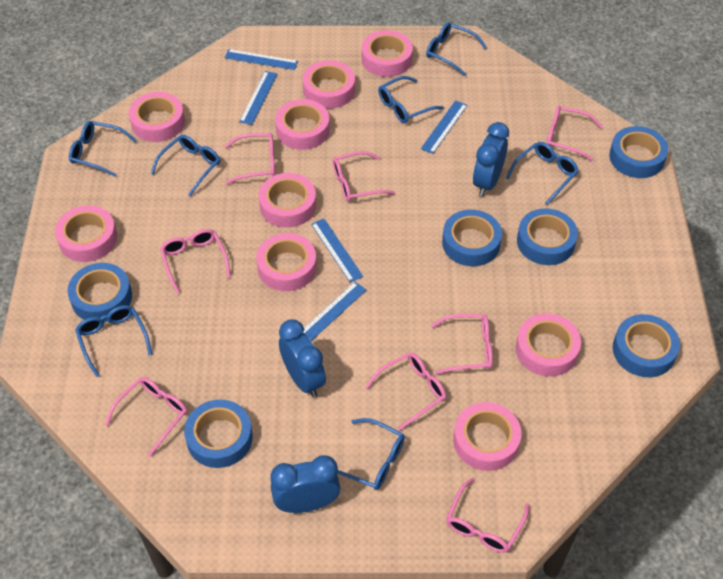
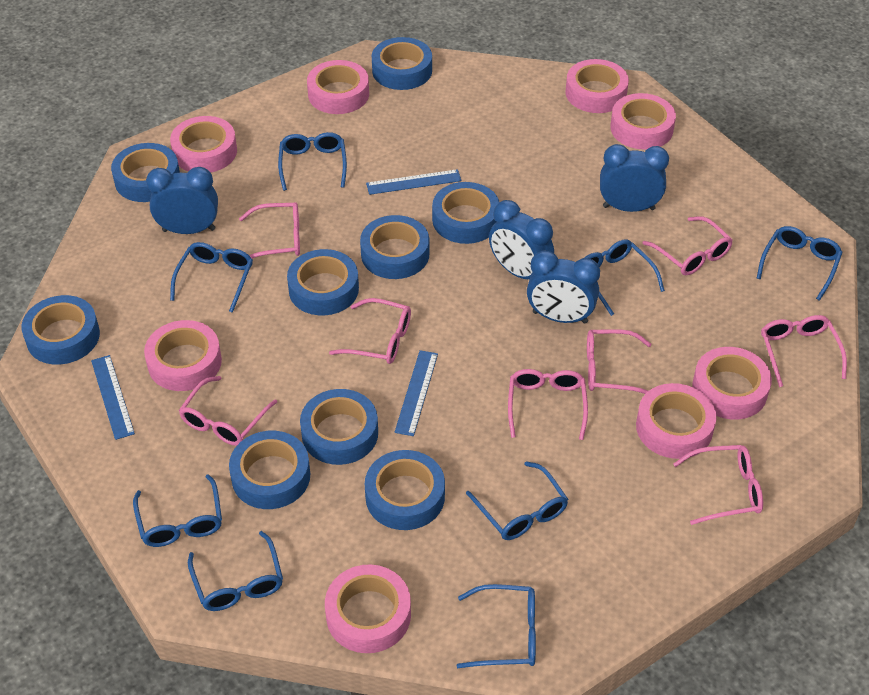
blue clock: [271,455,340,513] [279,319,326,398] [473,122,509,197] = 3 -> [146,167,218,234] [489,200,554,279] [527,250,600,324] [600,144,669,212] = 4
blue glasses: [69,121,136,177] [75,305,152,377] [151,135,220,197] [337,418,405,490] [378,76,444,123] [426,22,487,76] [506,142,579,205] = 7 -> [133,474,222,547] [170,242,253,313] [188,531,283,611] [278,132,347,191] [457,584,536,668] [466,461,568,540] [584,239,665,316] [757,226,843,301] = 8
blue ruler: [225,49,298,70] [239,71,277,125] [304,282,366,341] [311,219,363,282] [421,100,468,154] = 5 -> [91,355,135,440] [366,169,462,195] [395,350,438,436] = 3
blue tape: [67,263,132,322] [184,400,253,468] [442,210,502,266] [517,208,578,265] [609,126,668,178] [613,314,680,377] = 6 -> [22,295,100,365] [111,143,180,202] [229,431,310,509] [287,249,359,315] [300,389,378,465] [360,215,429,279] [365,450,445,530] [372,37,432,90] [432,182,499,244] = 9
pink tape: [55,205,117,262] [129,92,185,142] [256,233,317,291] [259,173,316,228] [275,99,330,150] [303,60,355,109] [362,30,413,77] [453,402,522,471] [516,313,581,377] = 9 -> [144,320,222,391] [170,116,237,173] [307,60,369,114] [325,564,411,653] [566,59,629,113] [610,93,676,150] [636,383,716,459] [692,347,772,420] = 8

